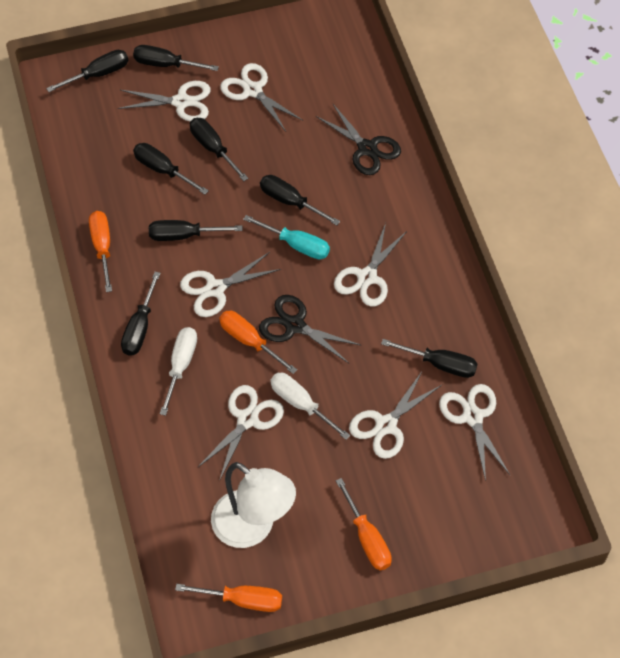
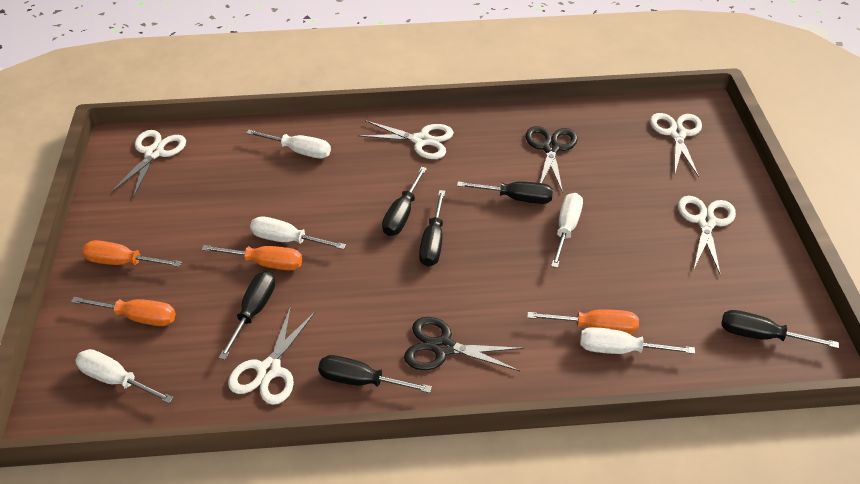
black screwdriver: [46,50,128,92] [121,272,161,356] [133,45,219,71] [133,143,209,195] [149,220,243,241] [190,118,248,181] [260,175,340,225] [381,339,478,378] = 8 -> [219,271,275,360] [318,355,432,393] [382,167,427,236] [419,190,445,267] [457,181,553,204] [721,310,839,349] = 6
turquoise screwdriver: [243,215,330,259] = 1 -> none = 0
white lamp: [211,462,296,548] = 1 -> none = 0
white scissors: [118,81,211,121] [180,252,281,317] [197,385,284,481] [220,63,302,131] [334,223,408,307] [349,370,442,459] [439,384,510,481] = 7 -> [111,130,186,198] [228,306,316,405] [358,120,454,159] [650,113,702,177] [678,196,736,276] = 5
white screwdriver: [160,327,197,416] [270,373,350,440] = 2 -> [75,349,174,404] [246,130,331,158] [250,216,346,250] [551,193,583,268] [580,327,695,354] = 5

